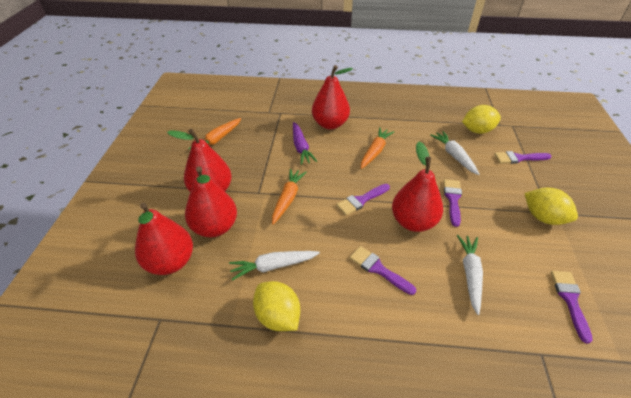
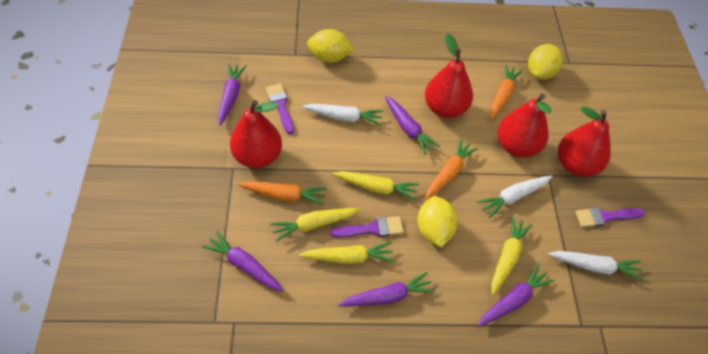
purple brush: [336,184,390,215] [350,246,416,295] [444,179,462,227] [494,151,551,164] [551,271,593,344] = 5 -> [266,83,294,134] [330,216,404,238] [575,207,645,227] = 3
purple carrot: [293,122,317,165] = 1 -> [202,231,284,291] [218,63,247,125] [338,272,435,306] [385,96,441,155] [478,264,555,327] = 5
red pear: [135,203,193,275] [167,129,232,192] [185,166,237,237] [312,65,353,129] [392,142,443,232] = 5 -> [230,100,282,168] [425,33,473,118] [498,94,551,158] [558,107,611,177] = 4
yellow carrot: none = 0 -> [270,208,360,242] [299,242,394,264] [333,171,420,201] [491,216,532,295] = 4

